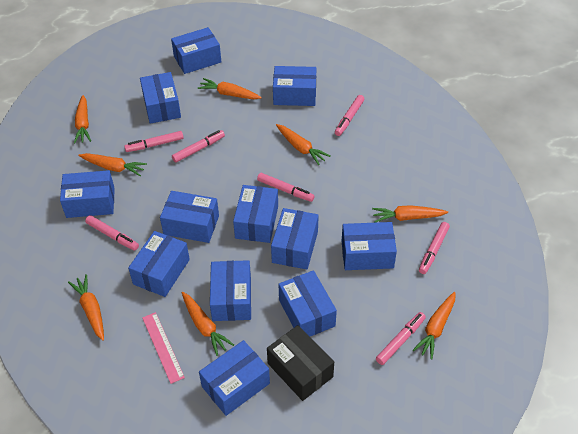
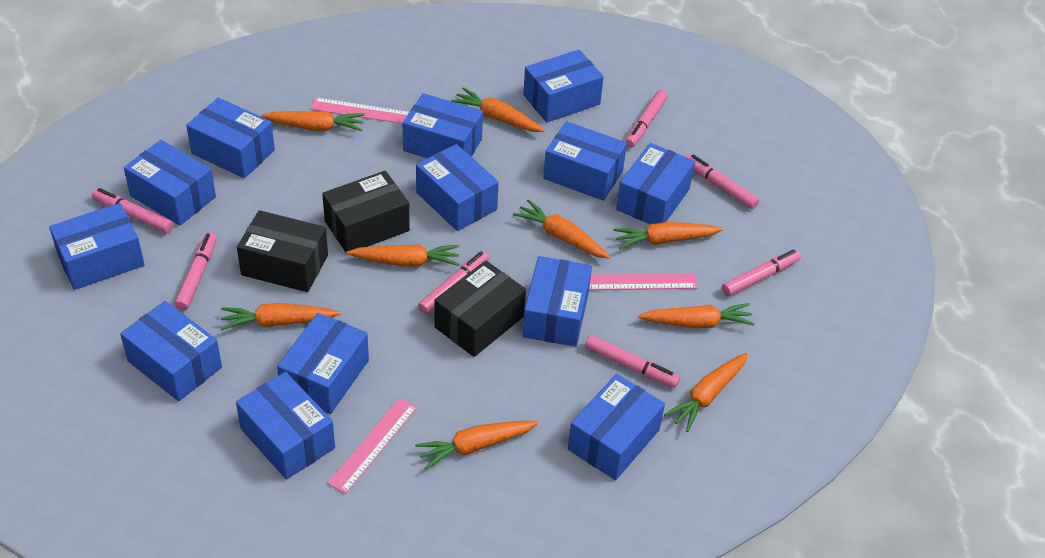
black box: [267,325,334,401] = 1 -> [237,210,328,292] [322,171,410,252] [434,261,526,357] = 3
blue box: [60,170,115,218] [128,231,190,297] [140,72,181,124] [160,191,219,243] [171,27,221,74] [199,340,270,416] [210,260,251,321] [233,185,278,243] [271,208,319,269] [273,66,316,106] [278,270,337,336] [342,222,397,270] = 12 -> [49,203,145,290] [120,301,222,401] [124,140,216,226] [186,98,275,178] [236,372,335,480] [277,313,369,414] [403,93,483,158] [416,144,499,231] [522,256,592,347] [523,50,604,123] [543,121,627,201] [568,374,665,480] [616,143,695,224] = 13
orange carrot: [68,274,104,341] [74,95,91,144] [78,153,147,176] [182,292,234,356] [198,78,262,99] [276,124,330,165] [372,205,448,223] [413,292,455,359] = 8 -> [221,303,340,330] [261,111,365,131] [346,244,459,267] [415,421,539,469] [451,87,545,132] [513,199,610,259] [613,222,723,249] [638,303,755,328] [664,353,748,432] = 9
pink ruler: [142,312,185,384] = 1 -> [311,98,409,124] [327,398,417,494] [589,273,698,290] = 3

